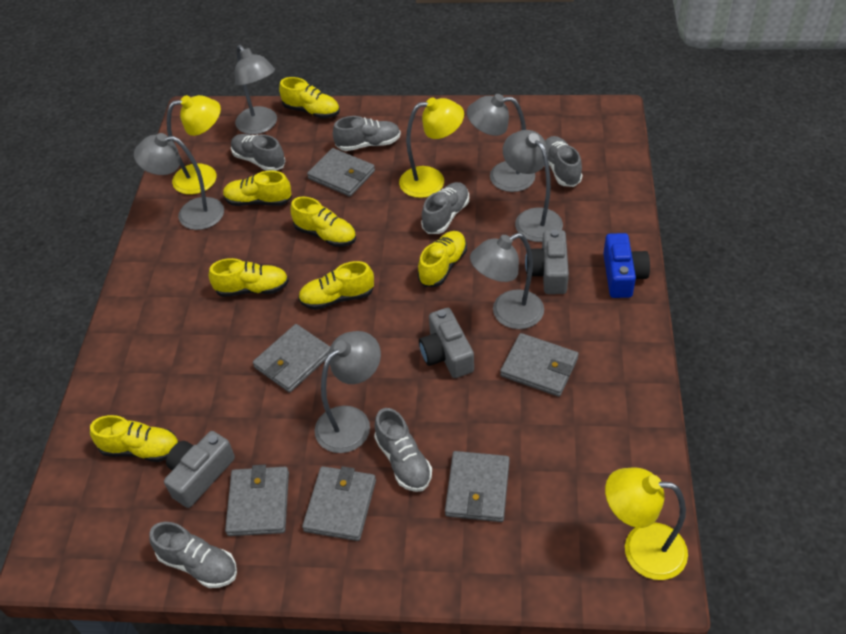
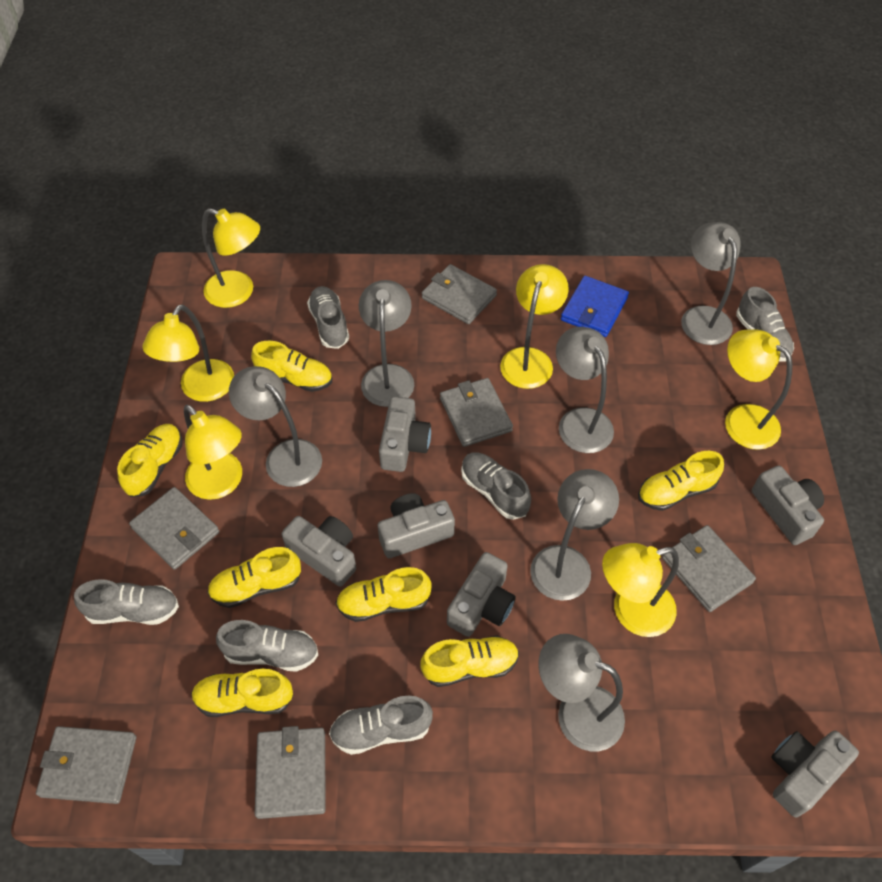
blue camera: [603,233,650,298] = 1 -> none = 0
blue wallet: none = 0 -> [561,276,629,337] = 1
grey camera: [164,431,235,508] [419,308,474,378] [525,230,569,294] = 3 -> [282,516,356,587] [378,493,455,558] [379,396,431,472] [447,552,516,637] [752,466,824,545] [771,731,859,817] = 6
yellow lamp: [167,95,221,195] [399,98,464,198] [605,468,688,580] = 3 -> [142,305,234,402] [184,405,242,500] [202,208,260,308] [500,264,569,389] [602,543,679,637] [725,329,792,450] = 6

